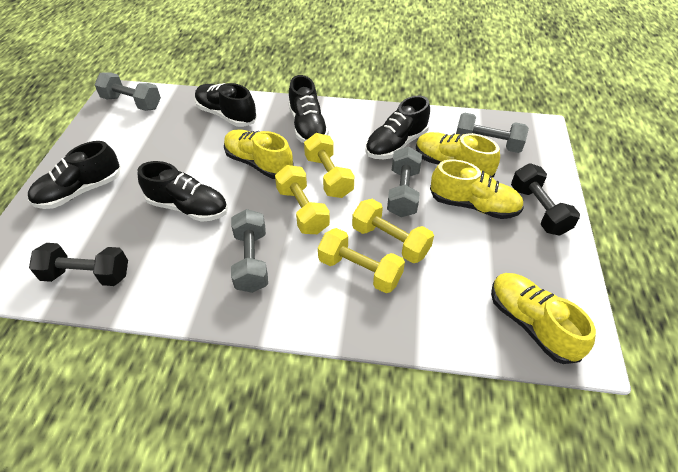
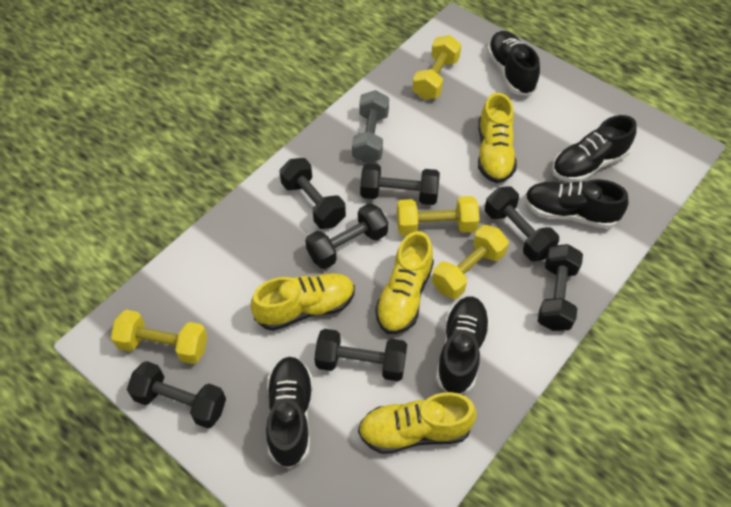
black dumbbell: [29,243,128,286] [511,163,580,236] = 2 -> [127,361,226,428] [280,158,346,229] [305,203,388,269] [314,329,407,381] [360,163,440,205] [485,186,559,261] [538,244,583,331] = 7
grey dumbbell: [94,73,161,111] [231,209,268,293] [387,146,422,217] [456,113,529,153] = 4 -> [352,90,389,164] = 1

